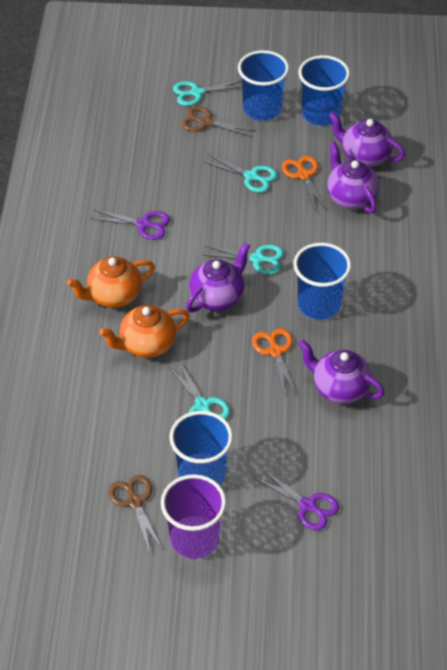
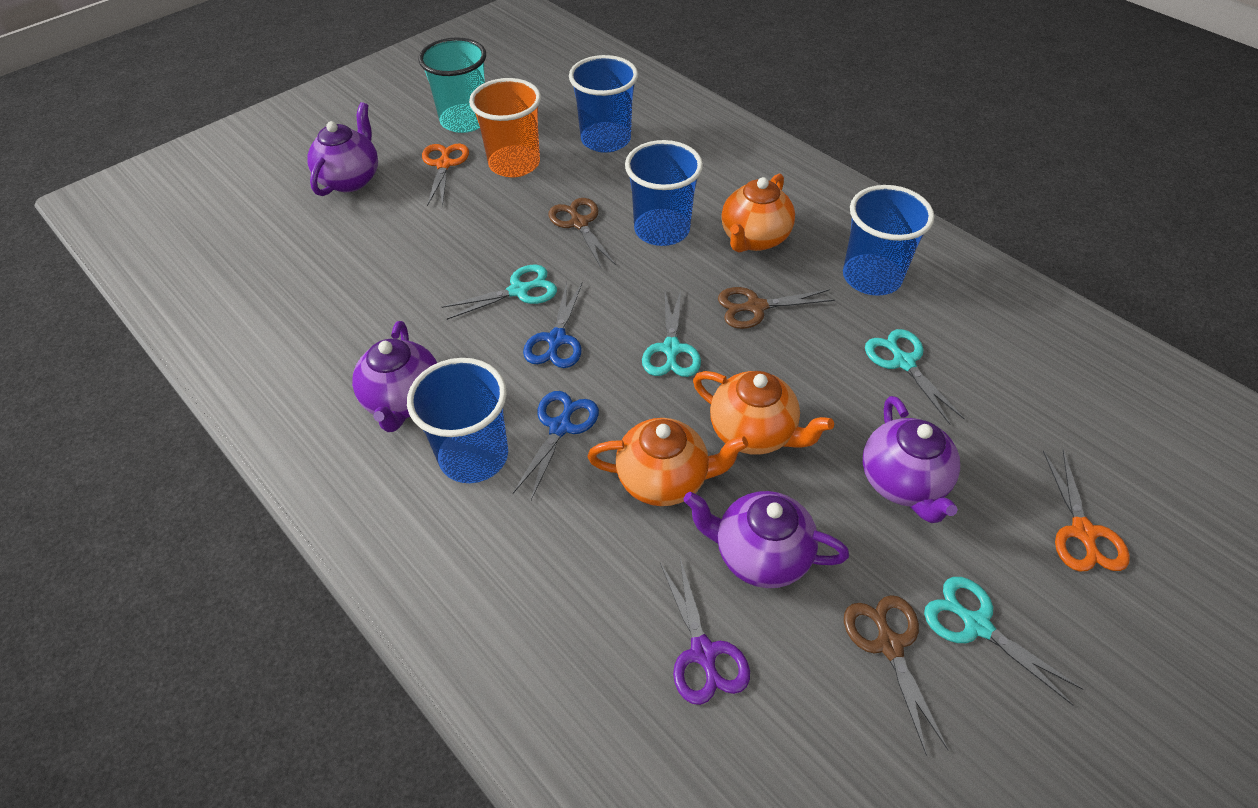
blue scissors: none = 0 -> [513,391,599,500] [523,282,583,368] = 2
brown scissors: [108,475,162,553] [181,106,256,137] = 2 -> [548,198,616,268] [718,287,835,329] [844,595,949,756] = 3
orange cup: none = 0 -> [469,78,541,177] = 1
orange teapot: [67,256,155,308] [99,305,190,358] = 2 -> [587,418,748,506] [693,371,834,455] [721,173,795,252] = 3
purple cup: [161,474,226,559] = 1 -> none = 0
purple scissors: [91,210,170,240] [255,468,339,530] = 2 -> [660,558,750,705] = 1
turquoise cup: none = 0 -> [419,37,486,133] = 1

